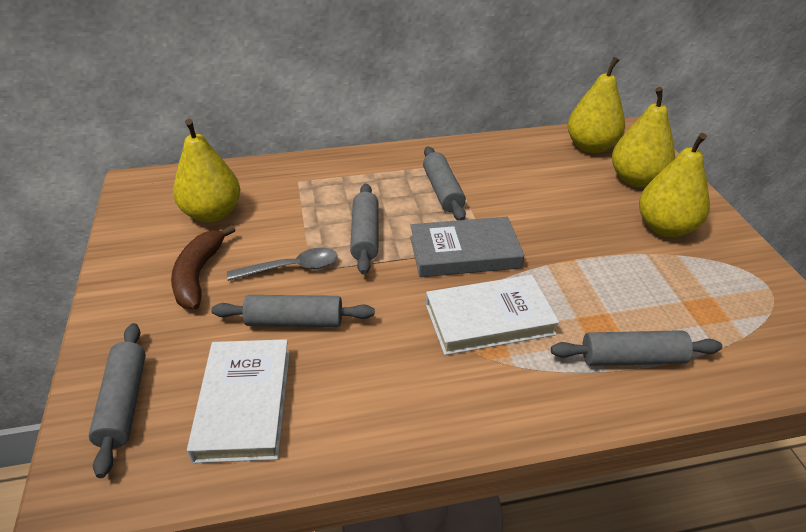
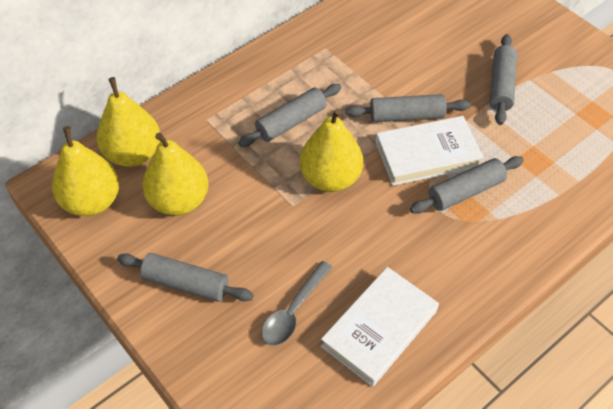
brown banana: [171,225,235,309] = 1 -> none = 0
grey book: [410,217,524,277] = 1 -> none = 0

